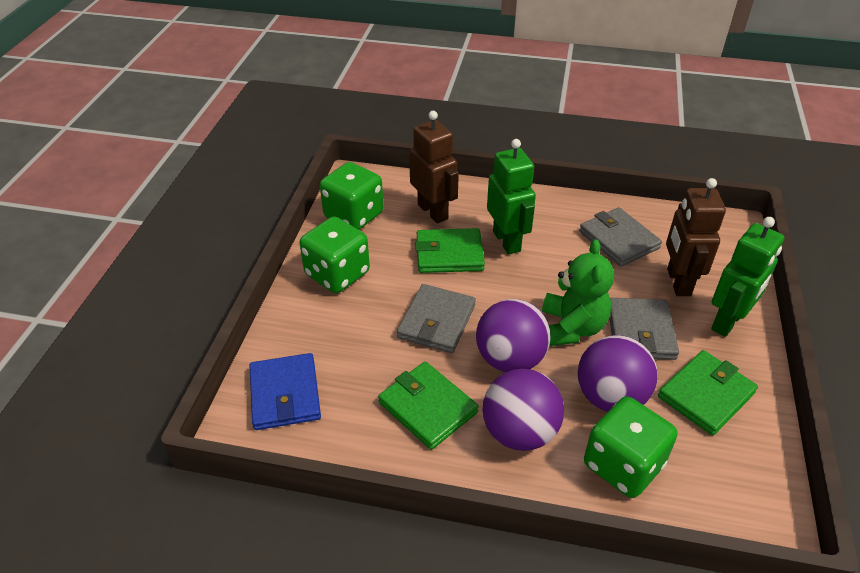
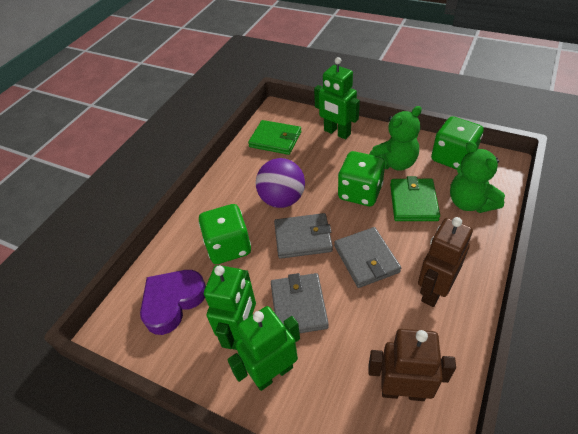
blue wallet: [250,353,321,430] = 1 -> none = 0
green robot: [487,139,536,255] [711,217,784,337] = 2 -> [204,265,256,350] [228,306,300,391] [314,57,360,139] = 3
green teddy bear: [542,239,614,346] = 1 -> [369,106,422,171] [450,141,505,213] = 2
green wallet: [378,362,479,450] [415,228,485,273] [658,350,758,436] = 3 -> [248,120,301,155] [390,176,440,221] = 2
purple ball: [476,299,550,372] [482,369,564,451] [578,335,658,412] = 3 -> [256,158,305,208] = 1
purple heart: none = 0 -> [140,270,206,335] = 1

